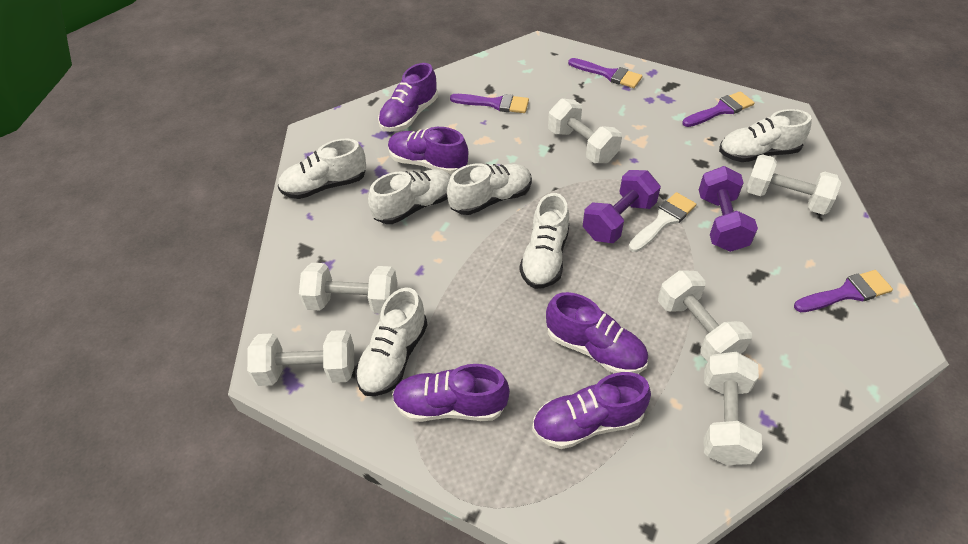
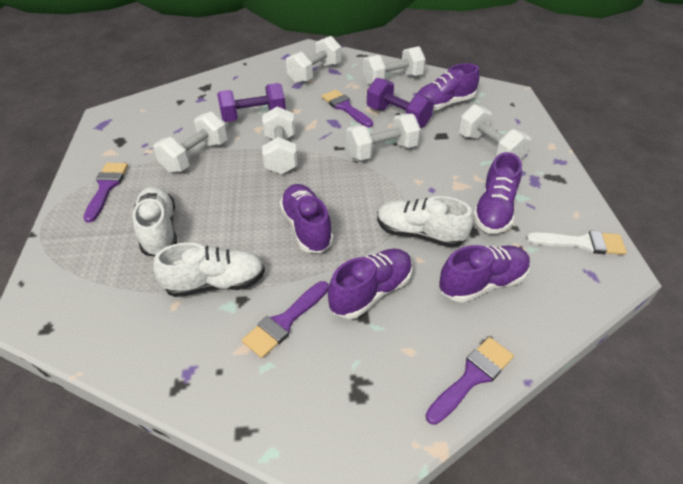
white shoe: [278,138,366,199] [355,287,428,396] [368,169,451,224] [447,163,532,215] [519,193,569,289] [719,109,811,162] = 6 -> [132,186,177,256] [153,242,265,297] [377,196,473,248] = 3

